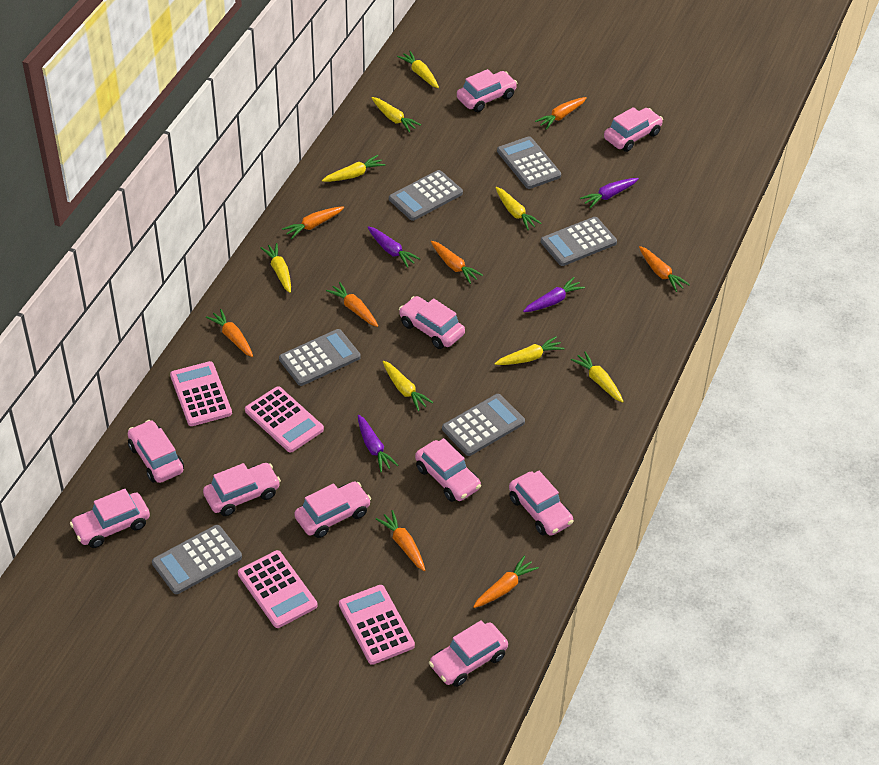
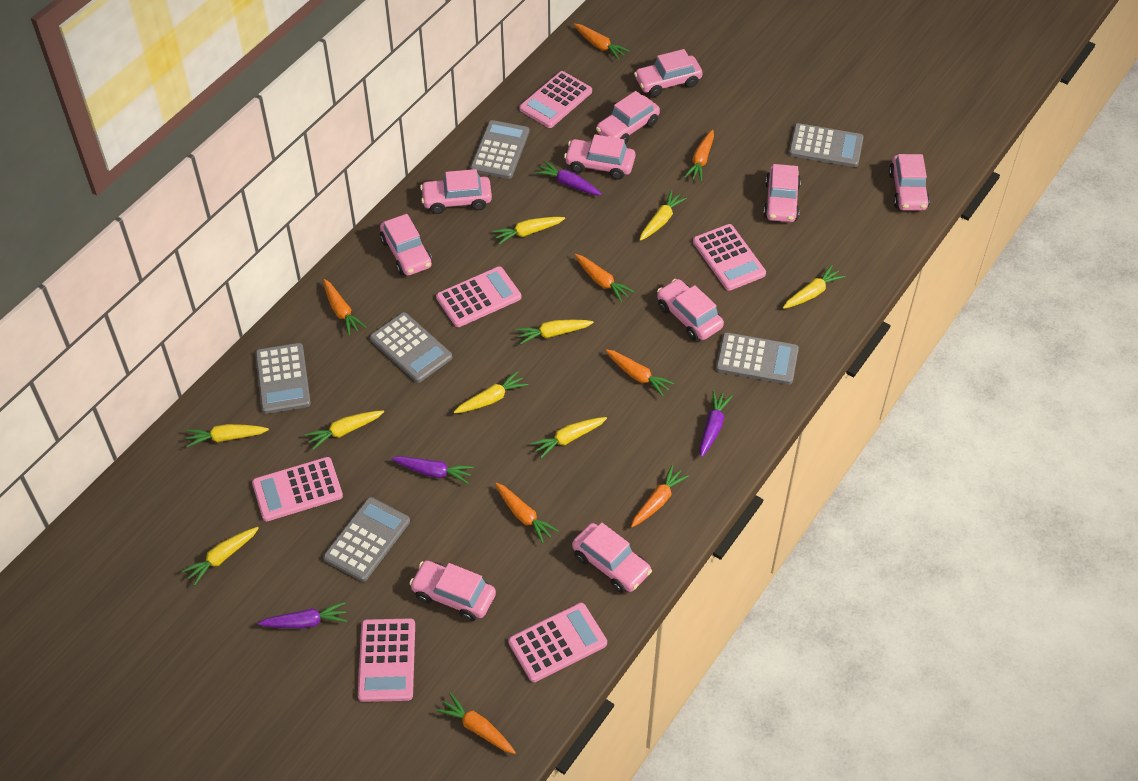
pink calculator: [170,361,232,426] [238,550,318,628] [245,386,324,453] [339,585,415,665] = 4 -> [252,457,343,521] [358,619,415,702] [436,266,521,327] [508,603,607,682] [519,71,592,128] [693,224,766,291] = 6
yellow carrot: [260,243,291,293] [322,155,385,182] [371,97,421,133] [382,361,433,411] [397,51,439,88] [495,187,542,230] [495,336,565,365] [571,352,624,403] = 8 -> [182,527,259,585] [186,424,269,447] [305,410,384,450] [453,371,528,413] [492,217,565,245] [516,320,594,345] [531,417,607,458] [639,190,687,241] [783,265,845,309] = 9

